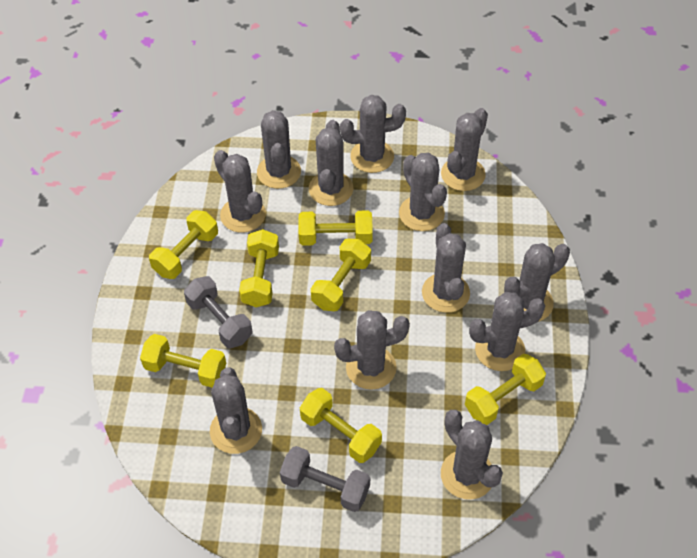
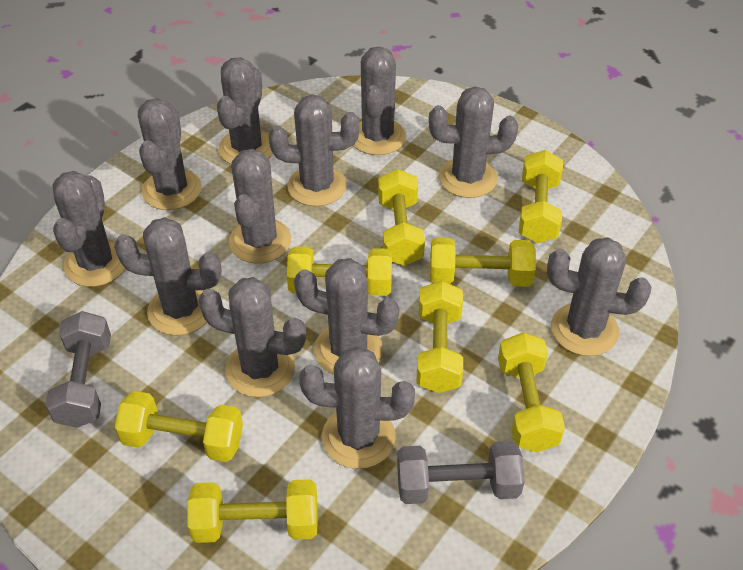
yellow dumbbell: [140,334,226,388] [149,210,218,279] [239,229,279,307] [298,210,373,246] [300,388,382,463] [311,239,371,311] [465,354,546,425] = 7 -> [115,391,243,462] [188,479,318,543] [287,247,392,296] [378,169,425,266] [416,281,463,393] [430,237,536,287] [498,333,565,452] [519,150,563,243] = 8

